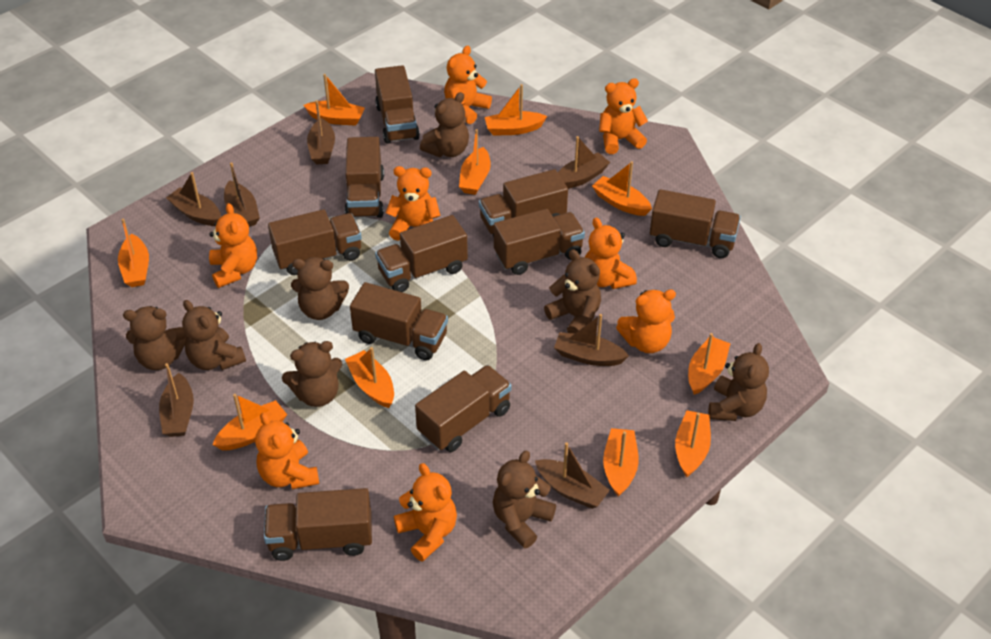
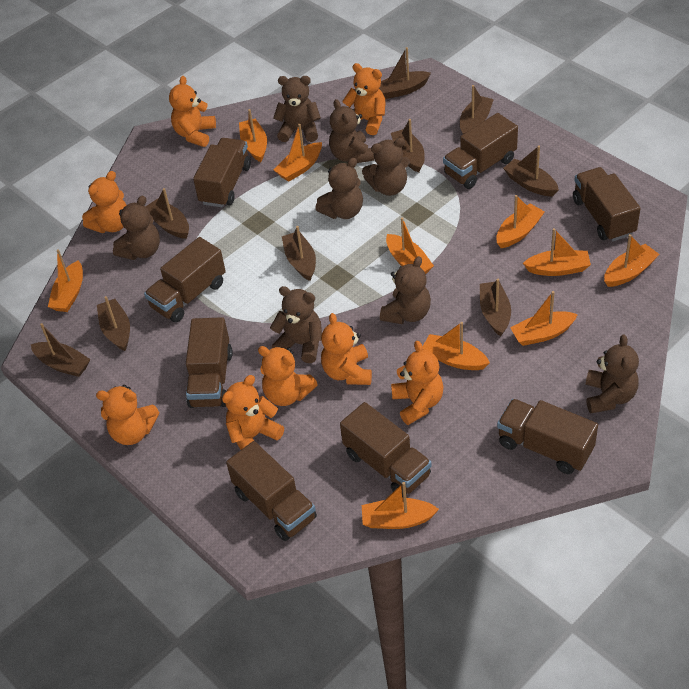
brown boat: [159,363,194,437] [166,172,221,226] [224,162,260,227] [307,100,335,164] [535,442,610,509] [554,314,629,366] [558,136,610,189] = 7 -> [31,323,91,377] [97,296,130,351] [145,188,189,239] [282,226,316,281] [379,47,431,99] [391,119,425,173] [460,85,494,134] [480,279,511,336] [503,146,559,196] = 9
brown truck: [264,488,372,561] [268,209,362,275] [345,137,384,218] [350,282,448,361] [375,65,420,144] [375,215,468,292] [415,365,512,452] [479,169,568,238] [494,209,585,275] [650,189,741,258] = 10 -> [144,237,226,323] [186,317,233,408] [193,138,251,207] [226,441,317,541] [340,402,431,498] [443,113,518,189] [497,399,598,474] [573,167,641,241] = 8

